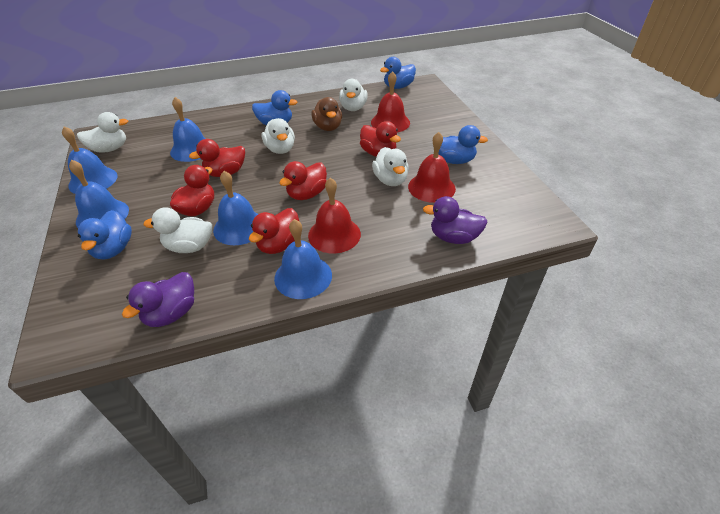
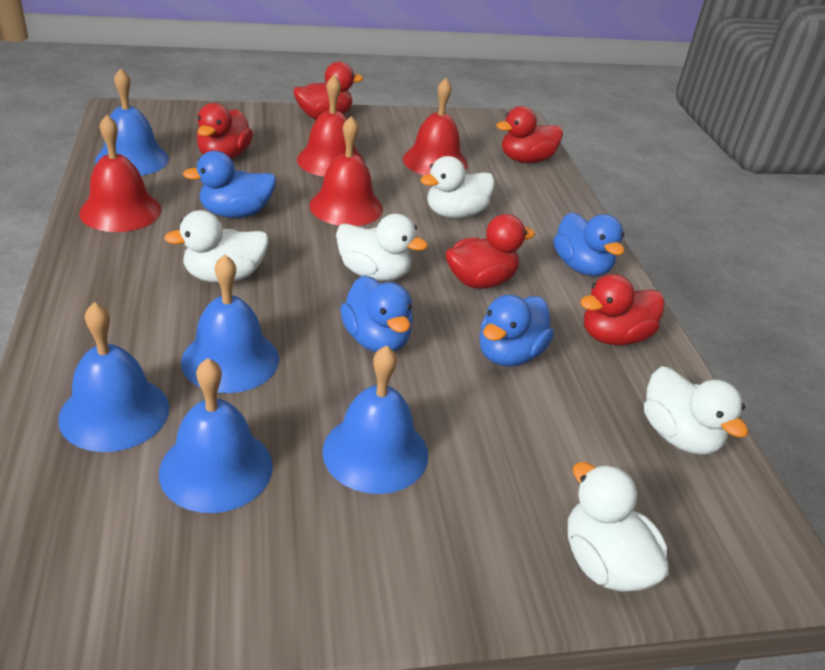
brown duck: [311,97,342,131] = 1 -> none = 0
purple duck: [122,272,194,327] [423,196,488,244] = 2 -> none = 0
red bell: [308,178,361,253] [371,71,410,133] [408,132,456,203] = 3 -> [79,115,161,232] [297,75,364,177] [310,116,383,226] [403,78,468,175] = 4

